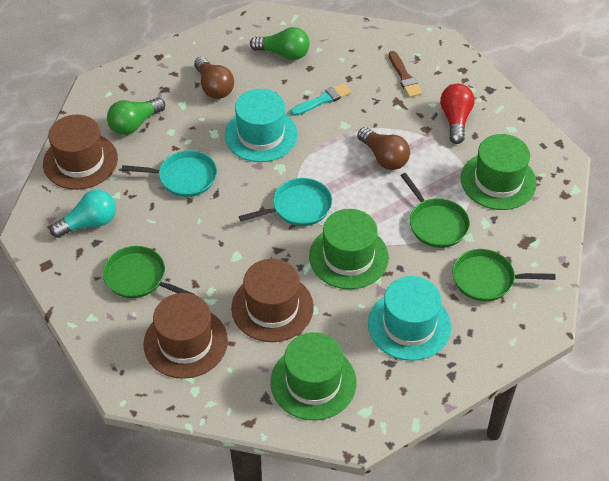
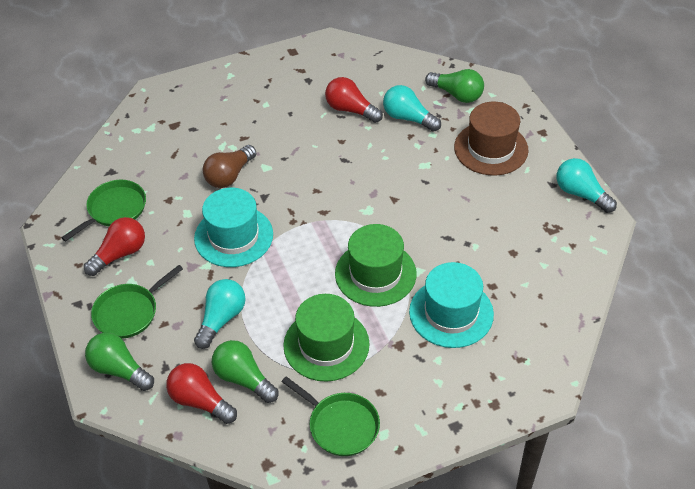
brown brush: [389,51,422,98] = 1 -> none = 0
brown hat: [43,115,118,190] [143,293,228,379] [231,259,314,342] = 3 -> [454,102,529,176] = 1
brown light bulb: [194,57,234,99] [357,127,410,170] = 2 -> [203,145,256,188] = 1
green hat: [270,332,357,420] [309,209,389,289] [461,134,537,210] = 3 -> [283,294,370,382] [335,224,416,307] = 2
green light bulb: [107,98,165,135] [250,27,310,60] = 2 -> [85,333,154,391] [212,340,279,403] [425,69,484,103] = 3
red light bulb: [440,84,474,144] = 1 -> [84,217,145,276] [166,363,237,424] [325,77,383,123] = 3
turquoise brush: [290,83,352,116] = 1 -> none = 0
turquoise light bulb: [50,190,116,238] = 1 -> [194,279,246,349] [383,85,441,132] [556,158,617,213] = 3
turquoise pan: [122,150,217,197] [239,178,332,226] = 2 -> none = 0

